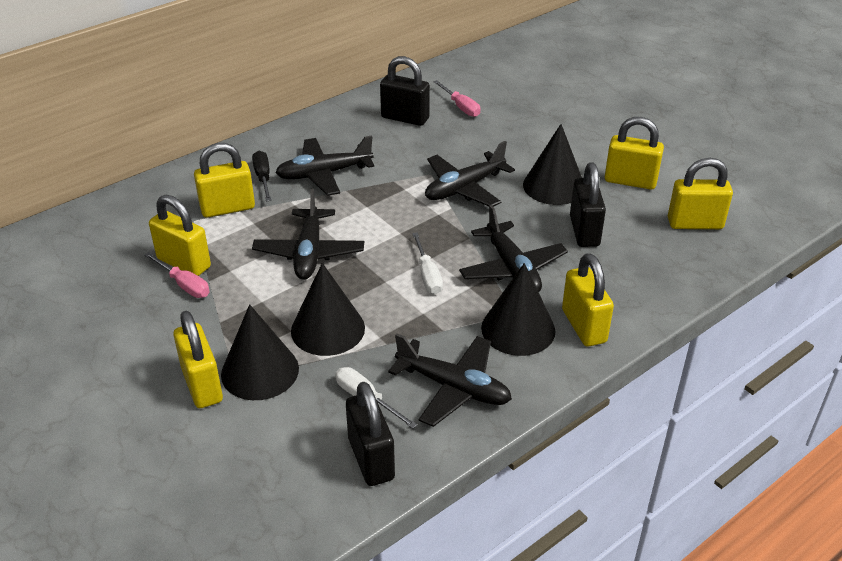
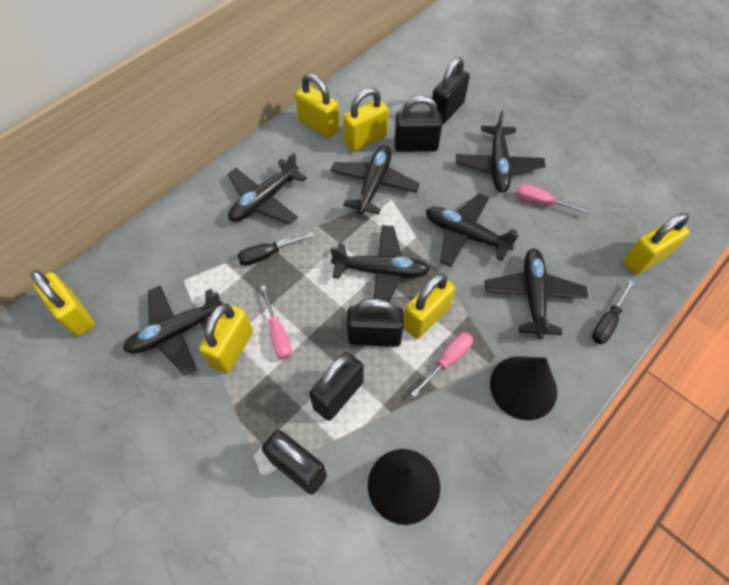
black cone: [221,304,299,400] [291,263,365,356] [481,263,555,356] [523,124,582,205] = 4 -> [368,449,440,525] [490,356,557,420] = 2
black padlock: [346,382,395,486] [380,56,430,126] [570,162,606,247] = 3 -> [262,430,327,495] [309,352,364,421] [347,299,404,347] [394,96,442,152] [432,57,470,124] = 5
black plane: [252,189,364,280] [275,136,374,196] [388,333,512,427] [425,141,515,207] [459,205,568,292] = 5 -> [123,286,223,375] [228,152,307,225] [330,145,420,215] [330,225,430,302] [426,193,519,267] [456,110,545,193] [485,249,588,339] = 7
black screwdriver: [252,151,271,201] = 1 -> [237,232,313,266] [592,280,635,344] = 2
pink screwdriver: [144,252,210,298] [433,80,480,117] = 2 -> [261,285,292,359] [411,333,473,397] [516,184,591,214] = 3
white screwdriver: [335,367,417,429] [412,232,443,294] = 2 -> none = 0

